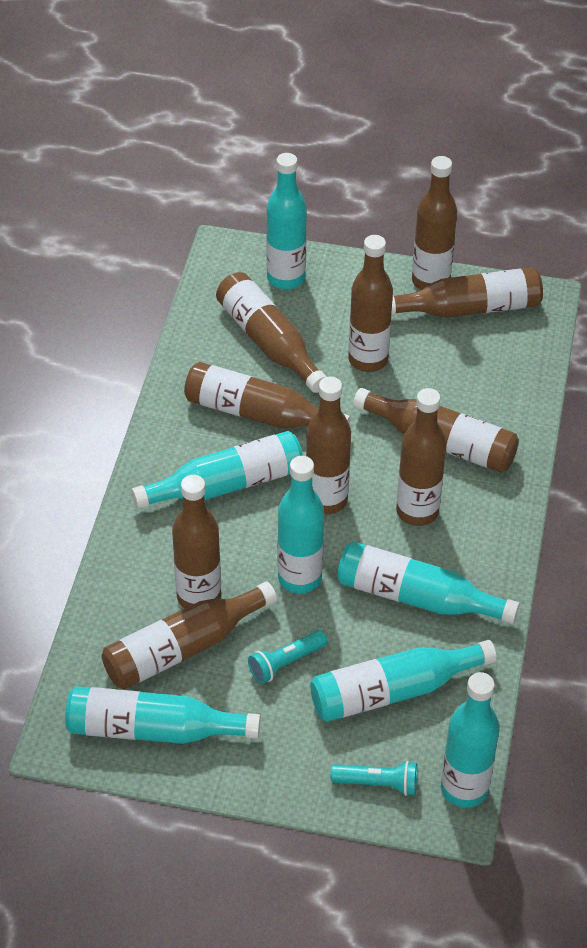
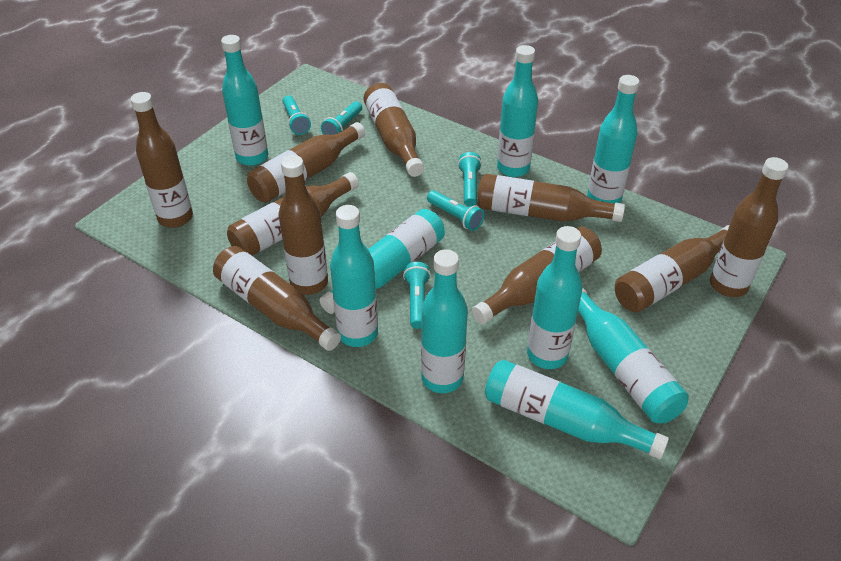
turquoise bottle: [65,686,261,744] [131,431,303,509] [266,153,307,289] [278,456,324,593] [310,640,497,722] [337,541,520,624] [441,672,500,808] = 7 -> [221,35,268,166] [320,209,445,314] [330,205,378,347] [421,249,468,393] [485,360,669,459] [497,45,538,177] [527,226,582,369] [578,287,689,423] [587,75,639,204] = 9
turquoise flashlight: [248,630,327,684] [330,761,417,796] = 2 -> [283,95,311,135] [321,101,362,135] [403,262,431,329] [427,190,485,231] [458,152,482,206] = 5

